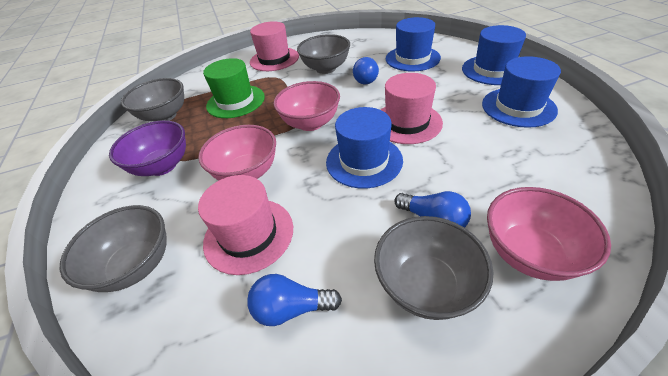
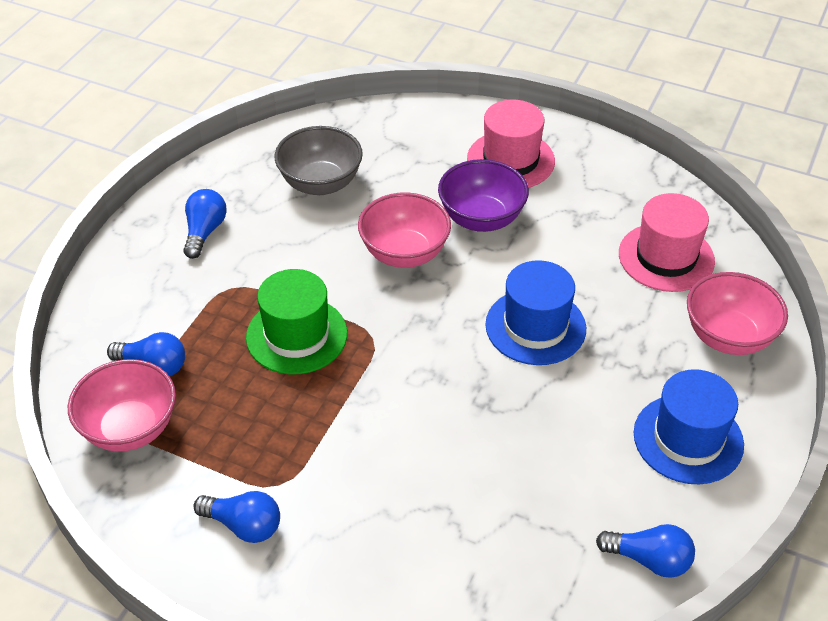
blue hat: [326,107,403,188] [386,17,441,71] [462,25,526,85] [482,56,561,128] = 4 -> [485,260,586,365] [634,369,744,484] = 2
blue light bulb: [247,274,342,326] [353,57,379,84] [394,191,471,228] = 3 -> [107,332,185,377] [183,189,227,259] [194,491,280,543] [596,524,695,578] = 4
grey bowl: [60,205,167,292] [121,78,184,121] [297,34,350,74] [374,216,493,320] = 4 -> [275,126,363,195] = 1
pink hat: [198,175,293,275] [250,21,299,71] [381,73,443,144] = 3 -> [467,99,555,188] [619,193,715,292] = 2

